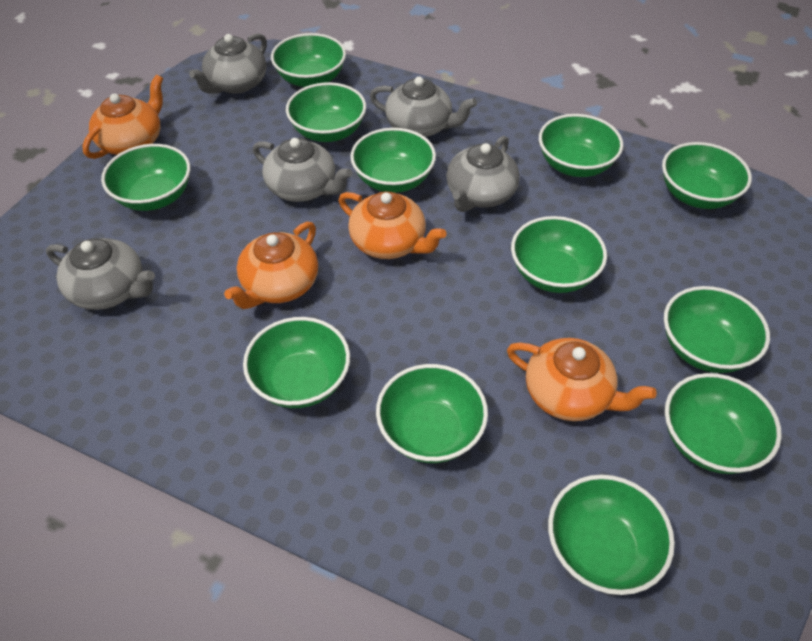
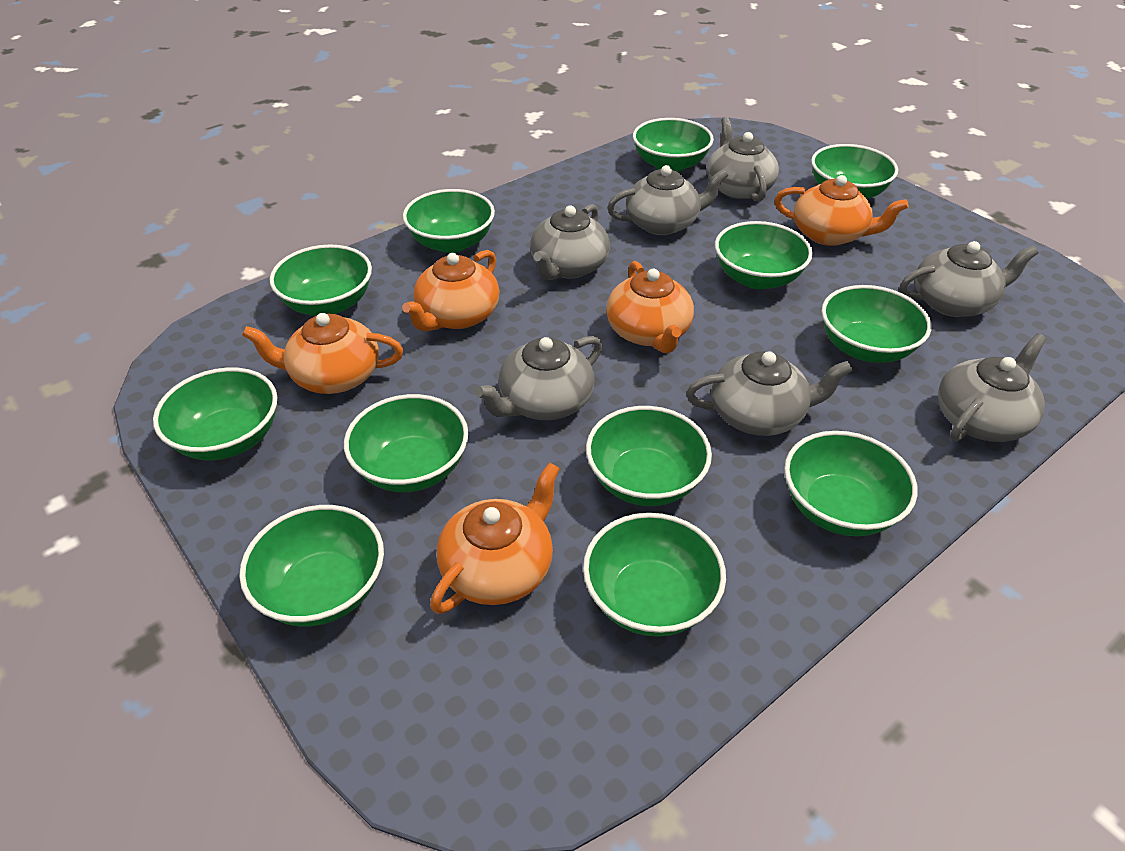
grey teapot: [46,238,155,310] [189,33,267,94] [253,138,352,202] [370,77,477,137] [446,136,520,212] = 5 -> [475,336,602,420] [530,204,610,280] [607,165,728,235] [686,351,853,436] [707,117,779,201] [900,241,1038,317] [938,333,1046,442] = 7
orange teapot: [82,75,163,159] [224,222,318,309] [339,191,447,259] [507,338,656,421] = 4 -> [242,313,403,394] [402,250,499,331] [430,462,560,614] [606,261,694,353] [775,175,909,246] = 5

